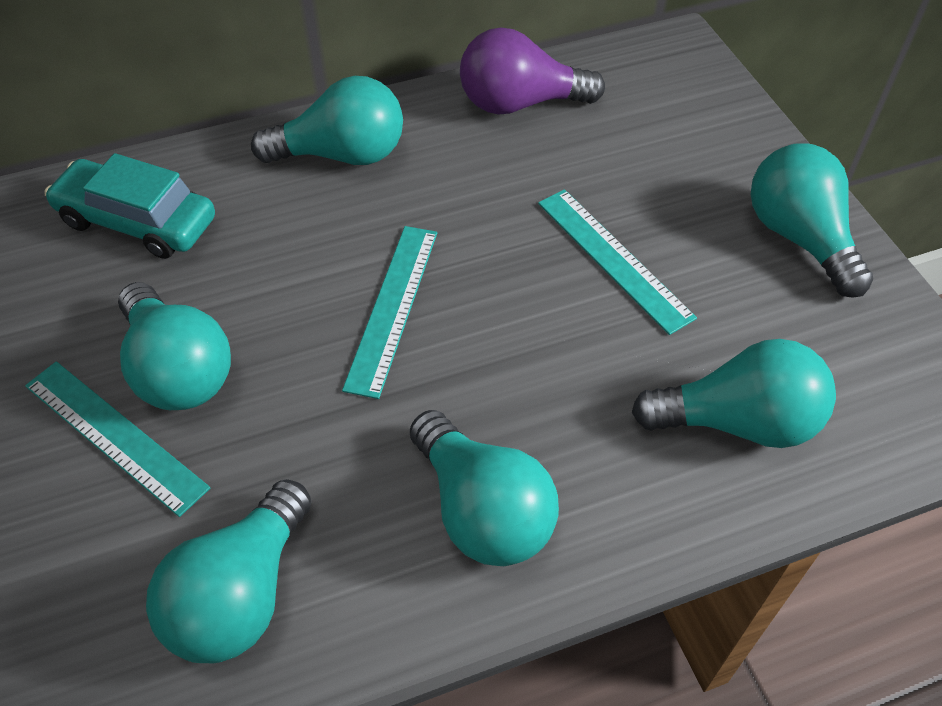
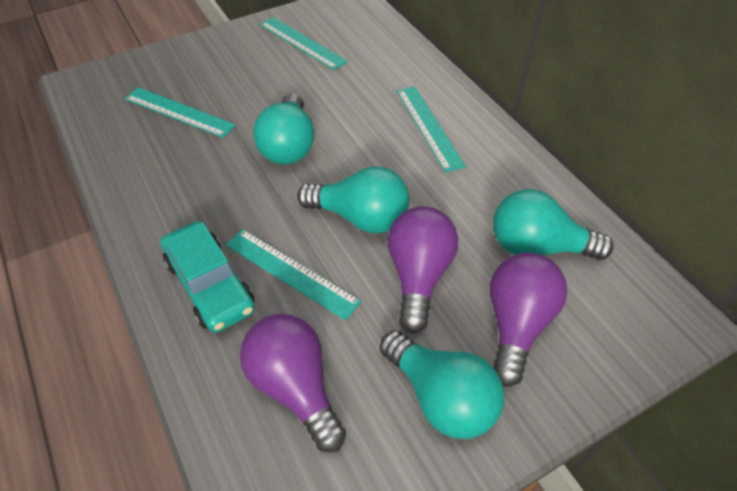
purple light bulb: [460,28,605,115] = 1 -> [240,314,346,452] [387,206,458,333] [490,252,568,387] = 3
turquoise light bulb: [118,282,231,410] [146,479,311,663] [251,76,403,165] [410,410,559,566] [632,339,836,448] [751,143,873,298] = 6 -> [253,93,315,165] [297,166,409,233] [380,330,504,439] [493,189,614,260] = 4
turquoise ruler: [25,361,210,517] [342,226,437,399] [538,189,697,335] = 3 -> [125,87,236,138] [226,229,362,320] [260,17,347,70] [397,87,466,172] = 4

